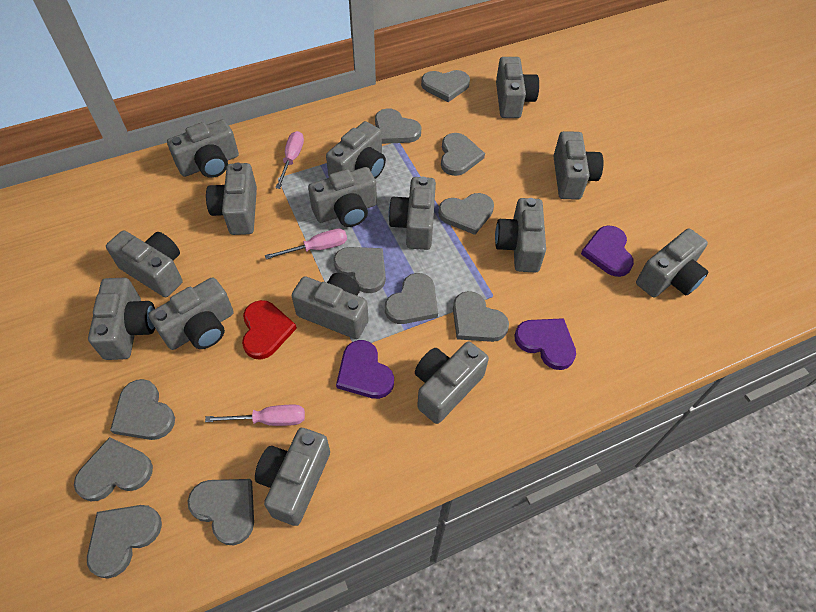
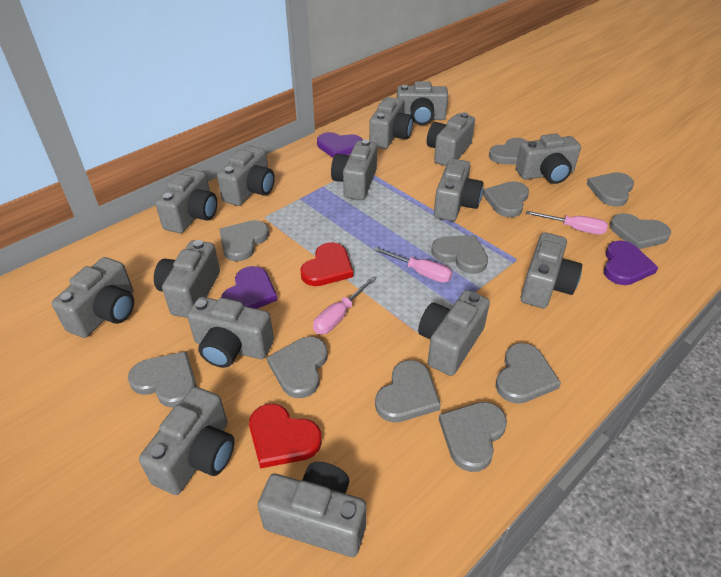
red heart: [242,300,297,360] = 1 -> [249,404,322,468] [300,242,353,286] = 2

